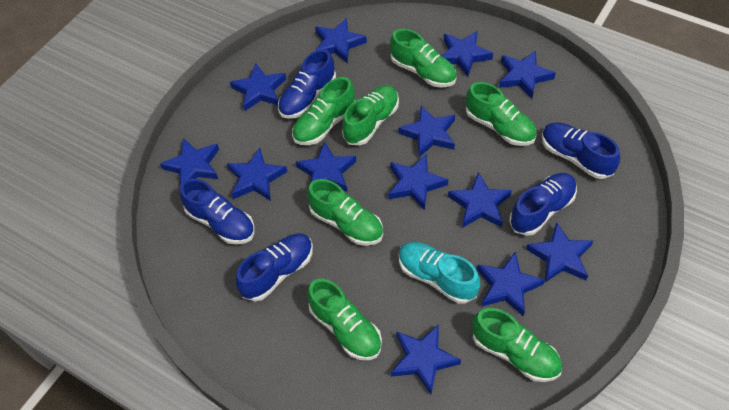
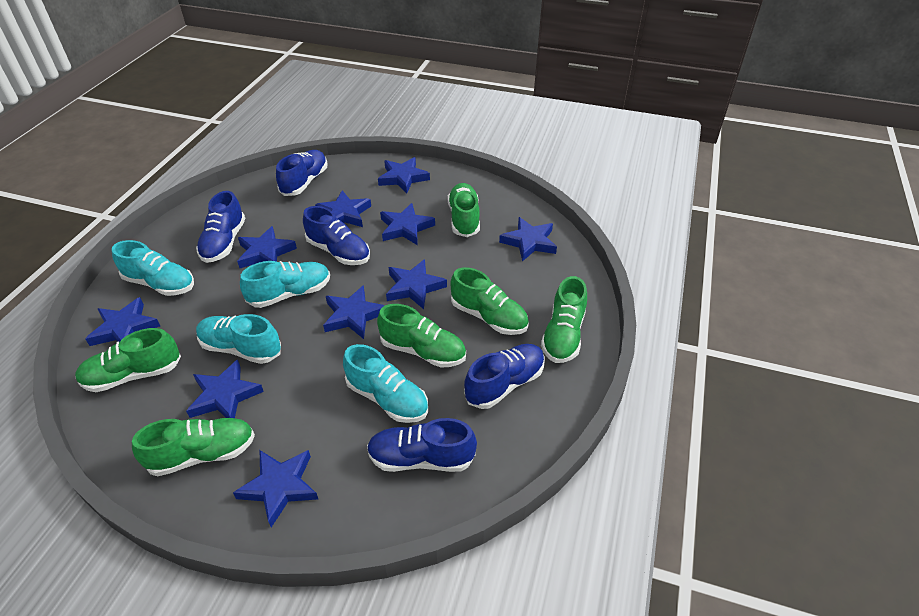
blue star: [160,138,219,185] [227,148,287,201] [230,63,287,111] [296,141,356,192] [315,18,367,64] [388,154,448,210] [391,324,461,394] [398,106,455,157] [441,31,493,77] [448,172,512,228] [477,252,545,316] [499,50,556,98] [526,222,594,282] = 13 -> [85,297,160,346] [186,359,264,418] [233,450,318,527] [237,226,297,268] [315,190,371,227] [323,285,385,339] [378,157,430,194] [380,203,435,245] [386,259,447,309] [499,217,557,262] = 10
green shoe: [292,77,355,145] [307,179,383,246] [307,278,382,360] [342,85,399,145] [390,29,457,87] [466,82,537,146] [472,308,562,382] = 7 -> [75,328,181,392] [132,418,255,476] [377,304,466,367] [448,183,480,237] [451,267,529,335] [541,276,587,363] = 6
turquoise shoe: [399,242,481,304] = 1 -> [112,240,194,296] [196,314,281,364] [240,261,330,308] [343,344,428,423] = 4

